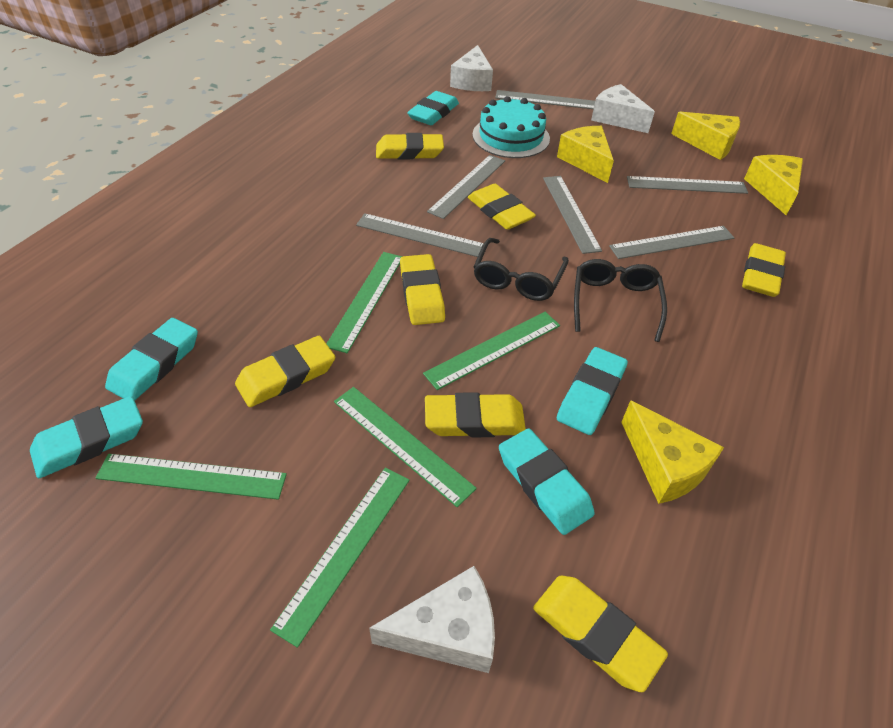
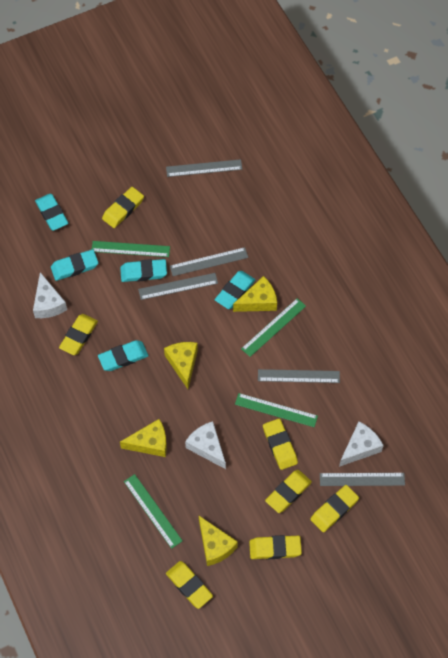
black glasses: [474,238,569,301] [574,259,667,342] = 2 -> none = 0
green ruler: [96,454,287,500] [270,467,410,648] [326,252,403,353] [334,387,477,507] [423,312,560,390] = 5 -> [91,241,170,257] [124,474,182,549] [235,393,318,427] [241,298,306,357] = 4
grey ruler: [356,213,484,257] [427,155,505,219] [495,90,595,109] [543,176,602,254] [609,226,734,259] [627,176,748,194] = 6 -> [138,273,218,300] [166,159,242,177] [170,247,248,276] [258,369,340,383] [320,473,405,486] = 5
turquoise cake: [473,96,550,158] = 1 -> none = 0

